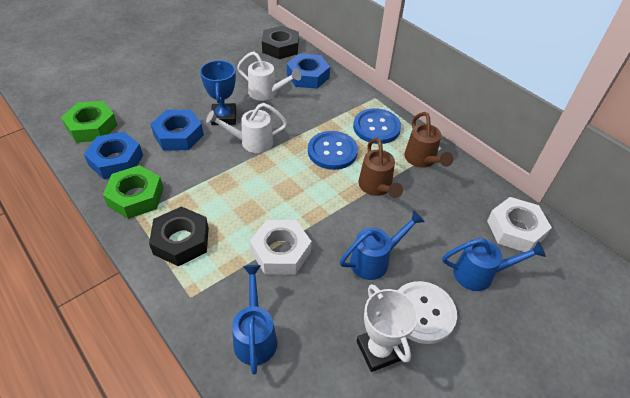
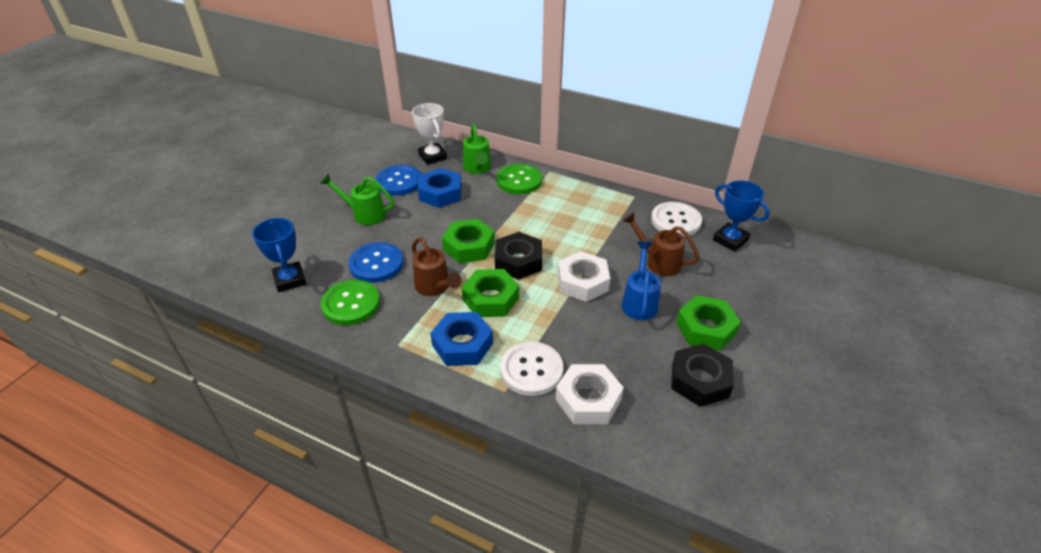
blue nut: [84,132,143,179] [150,110,204,151] [287,53,330,89] = 3 -> [418,168,462,208] [430,312,493,366] = 2
blue trophy: [200,60,236,125] = 1 -> [252,218,306,292] [713,180,770,252] = 2
blue watering can: [232,265,277,375] [340,210,425,280] [443,238,546,291] = 3 -> [622,241,661,320] = 1
green button: none = 0 -> [321,280,380,325] [496,164,542,194] = 2
green nut: [61,101,118,143] [103,165,163,219] = 2 -> [442,219,495,263] [461,269,519,317] [676,295,741,351] = 3
green watering can: none = 0 -> [320,174,395,225] [463,124,491,174] = 2
white button: [397,281,457,344] = 1 -> [500,342,563,396] [651,202,702,237] = 2
white watering can: [206,103,287,153] [237,51,301,101] = 2 -> none = 0

